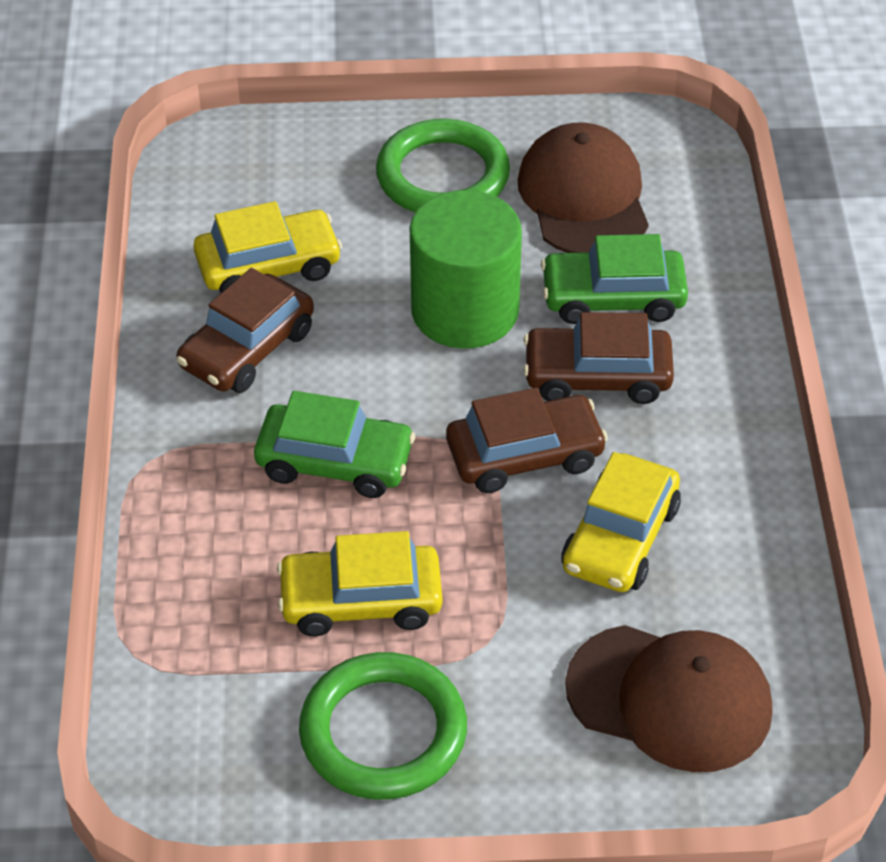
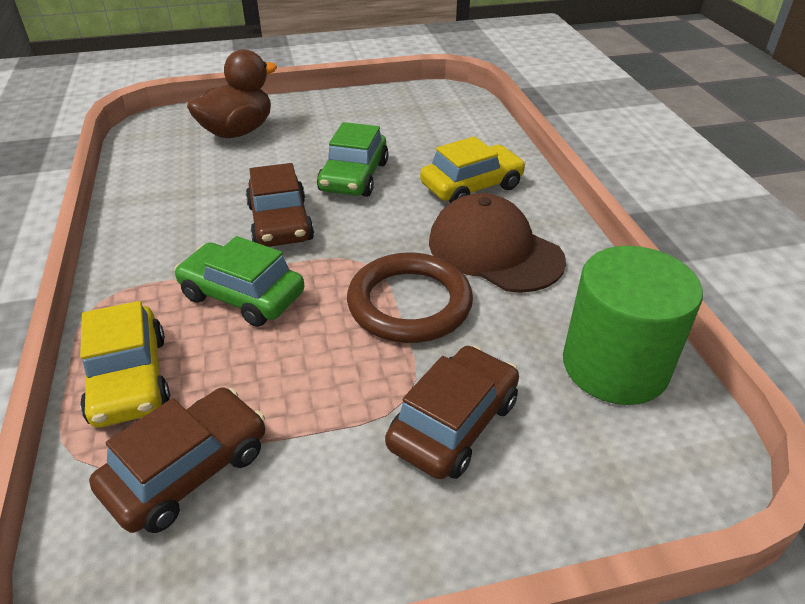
brown cap: [518,122,649,253] [565,625,773,772] = 2 -> [429,193,566,293] = 1
brown duck: none = 0 -> [187,49,277,138] = 1
brown ring: none = 0 -> [347,252,473,343] = 1
green ring: [299,652,467,800] [376,119,510,213] = 2 -> none = 0
yellow car: [194,201,342,293] [277,531,442,636] [561,452,681,592] = 3 -> [80,301,170,427] [420,136,526,203] = 2

